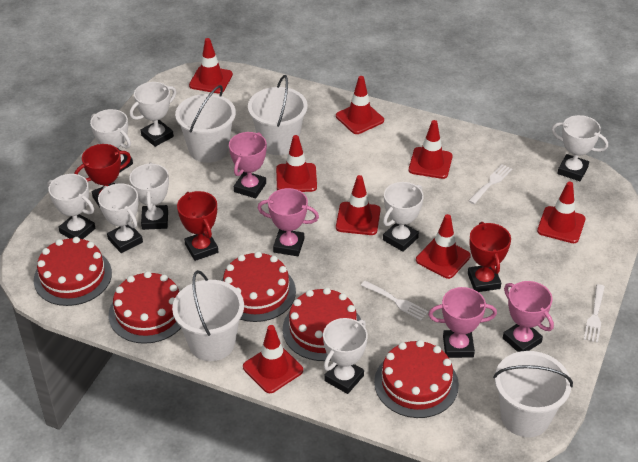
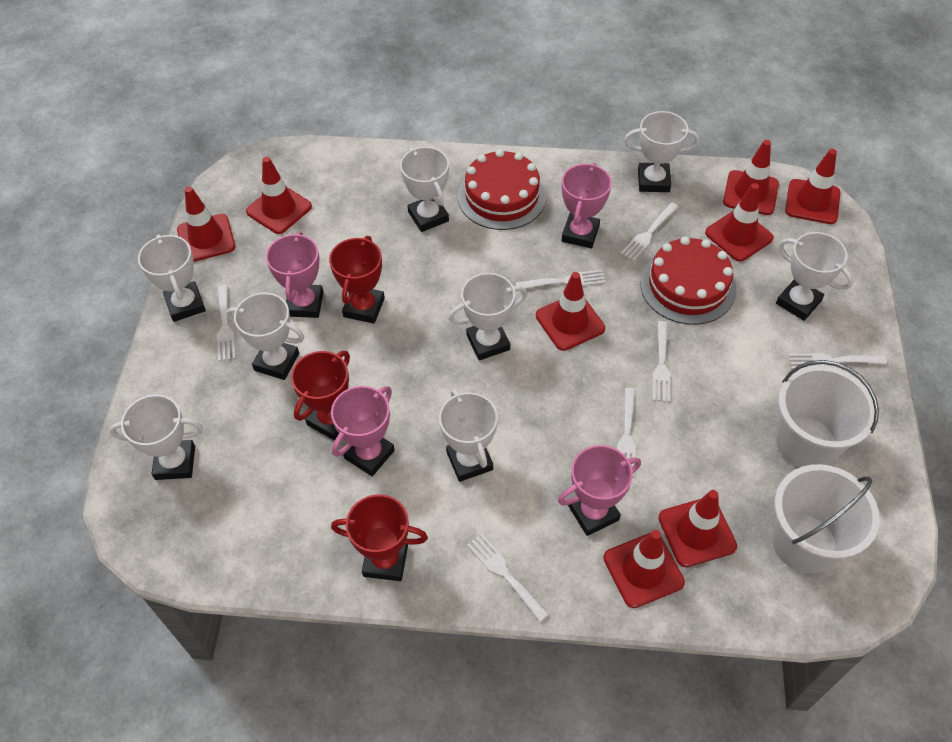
red cake: [34,237,112,306] [109,271,181,344] [221,251,296,322] [283,288,361,361] [374,340,459,418] = 5 -> [458,149,546,230] [640,236,737,325] = 2
white bucket: [172,270,244,361] [175,85,236,163] [248,75,308,155] [493,351,573,437] = 4 -> [772,464,880,573] [776,360,879,468] = 2
white fork: [361,281,429,321] [469,164,512,204] [584,284,605,343] = 3 -> [217,285,236,361] [467,533,549,622] [516,270,606,288] [617,388,636,476] [621,202,679,261] [652,321,671,402] [788,353,887,369] = 7

